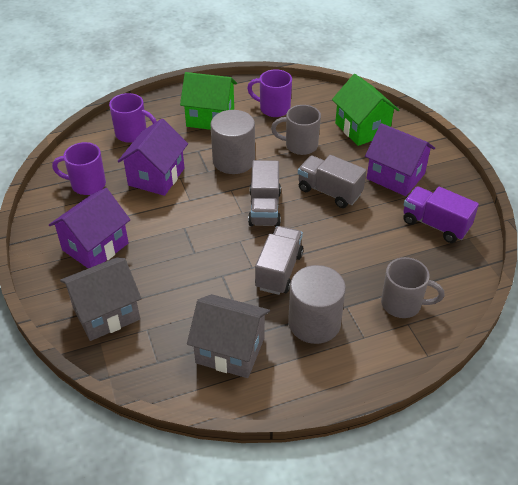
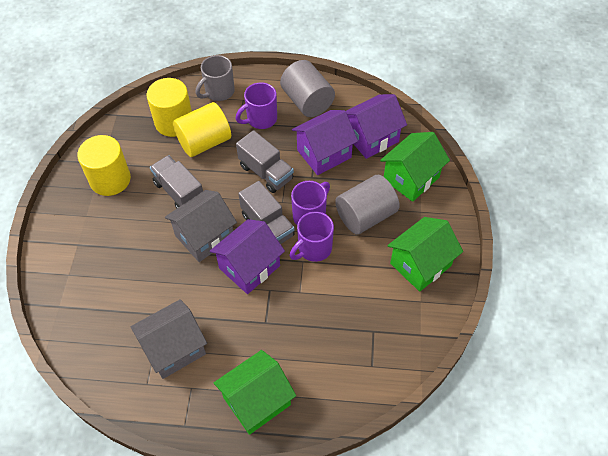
green house: [180,72,237,130] [332,74,399,146] = 2 -> [214,350,296,435] [380,132,450,202] [387,217,463,292] = 3
grey mug: [271,105,321,155] [381,257,445,318] = 2 -> [196,55,235,101] = 1
purple truck: [403,186,479,243] = 1 -> none = 0
yellow cylinder: none = 0 -> [77,135,131,196] [146,78,192,137] [173,102,231,157] = 3

